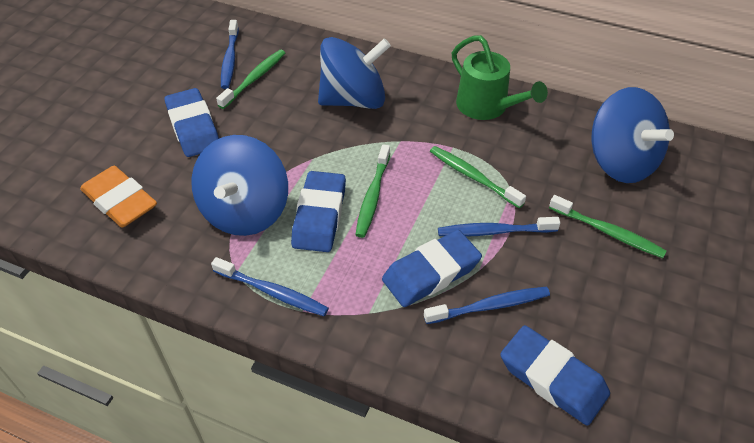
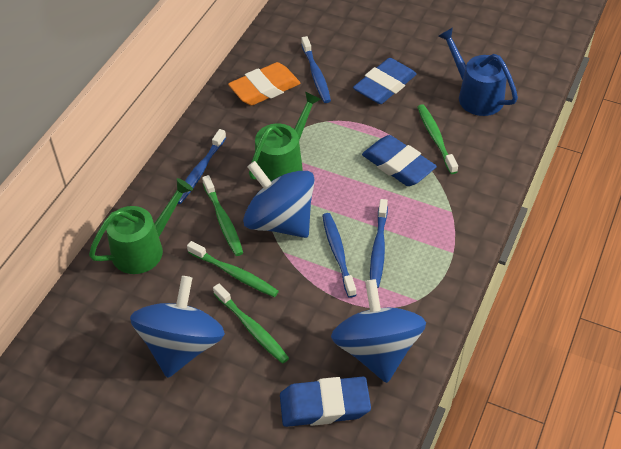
blue eraser: [164,88,219,157] [291,171,346,252] [382,230,482,307] [500,325,610,426] = 4 -> [280,377,371,427] [353,58,417,104] [362,135,437,186] = 3
blue watering can: none = 0 -> [438,27,518,116] = 1
green watering can: [452,35,548,120] = 1 -> [89,178,193,274] [249,92,321,181] = 2

